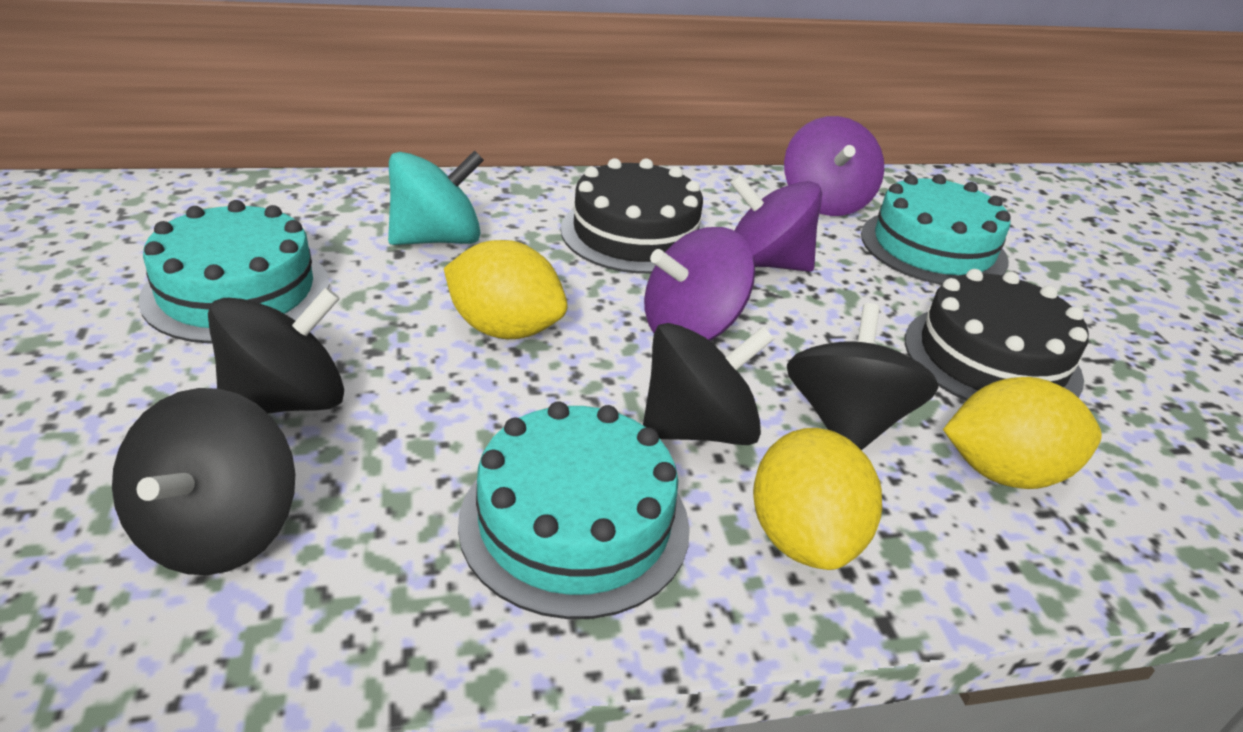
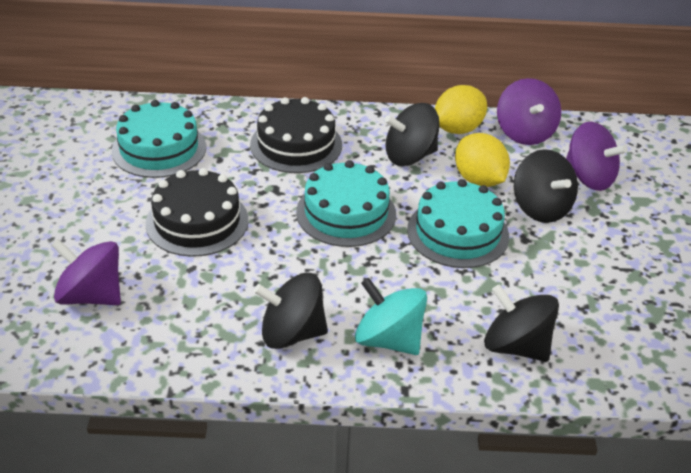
yellow lemon: [444,240,568,339] [753,428,882,570] [943,377,1102,489] = 3 -> [435,85,487,134] [455,133,510,187] = 2

